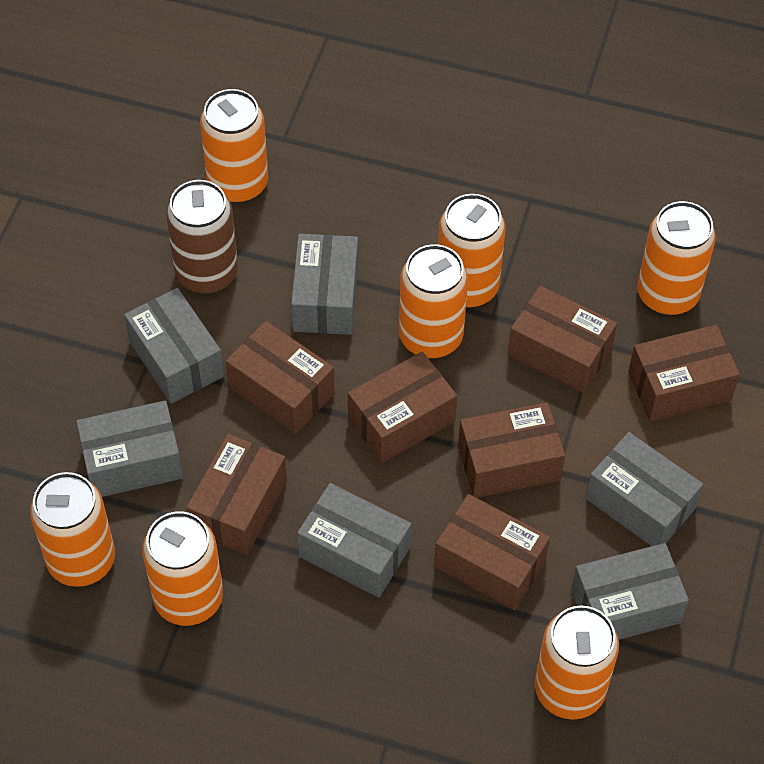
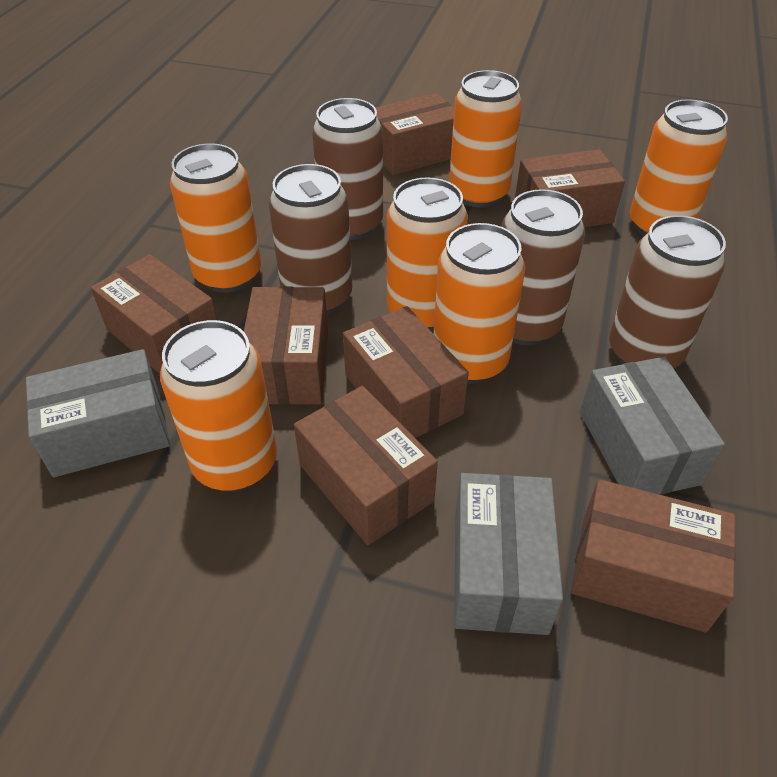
brown can: [166,180,238,294] = 1 -> [269,164,352,315] [312,98,383,240] [501,189,585,346] [609,215,726,368] = 4
grey box: [76,400,183,497] [124,288,224,404] [291,234,358,335] [297,483,411,598] [571,543,689,640] [586,432,703,546] = 6 -> [26,349,170,477] [454,473,563,635] [580,357,725,494] = 3
orange can: [30,472,115,587] [142,511,223,626] [200,89,268,204] [399,244,468,359] [438,194,506,308] [535,606,619,720] [637,201,716,316] = 7 -> [160,320,277,492] [170,143,261,293] [387,177,468,331] [433,223,525,384] [449,70,522,208] [630,99,728,236] = 6

